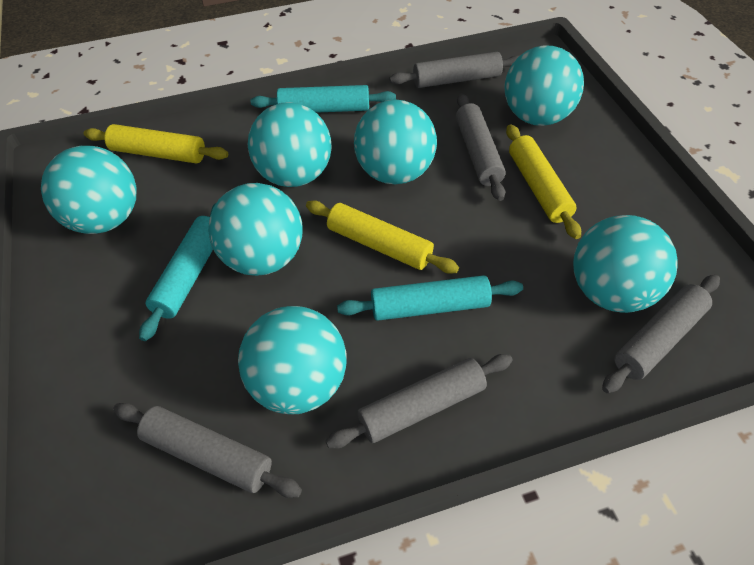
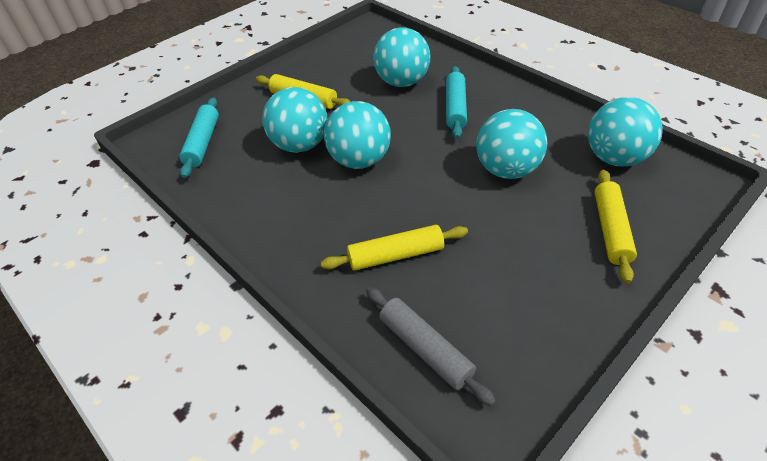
grey rolling pin: [113,403,302,498] [326,354,513,449] [389,52,519,88] [456,93,506,201] [602,275,720,393] = 5 -> [366,287,496,406] = 1
turquoise ball: [41,146,136,234] [208,183,302,276] [238,306,346,414] [248,102,332,187] [354,100,437,184] [504,46,584,126] [573,215,678,313] = 7 -> [262,87,328,153] [324,101,391,169] [373,27,430,87] [476,109,547,179] [588,97,663,166] = 5
turquoise rolling pin: [139,203,216,341] [251,85,396,113] [337,275,523,321] = 3 -> [179,97,219,178] [446,66,467,139] = 2

